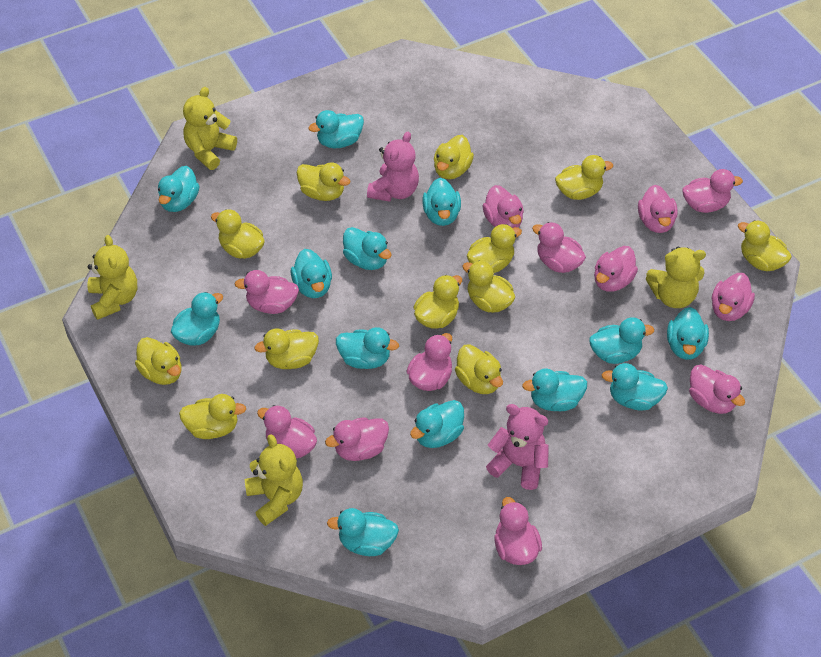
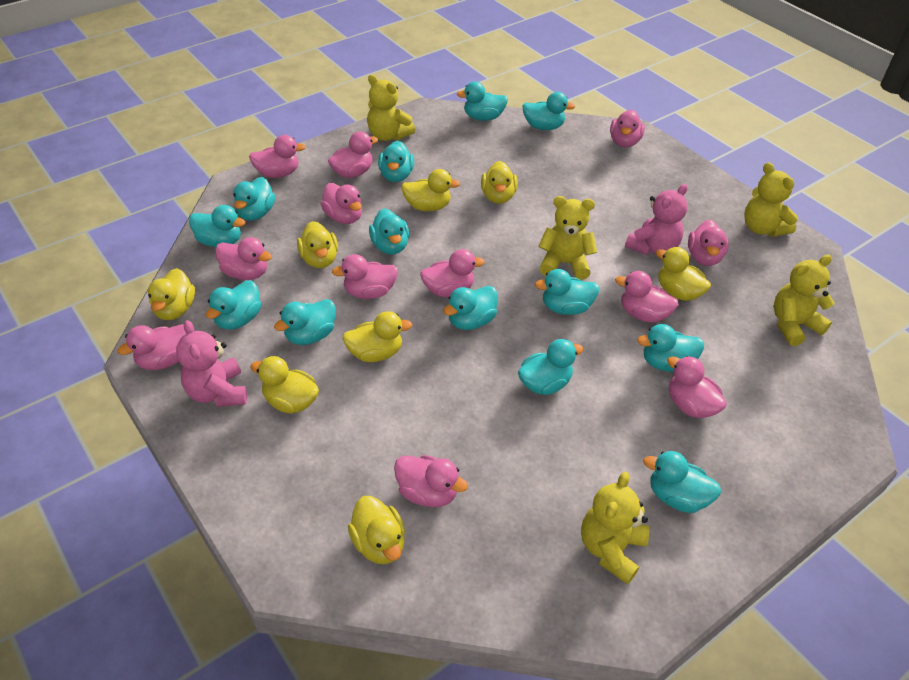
yellow duck: [135,337,181,385] [179,394,246,439] [211,209,265,259] [254,328,319,369] [296,163,350,201] [414,275,462,329] [434,135,474,179] [455,344,503,394] [462,261,515,313] [467,224,522,273] [555,155,613,200] [738,220,792,271] = 12 -> [148,268,195,320] [250,356,319,413] [297,221,338,268] [342,311,412,362] [348,496,405,564] [401,169,460,211] [481,161,518,204] [656,247,711,301] = 8
yellow teddy bear: [87,235,137,320] [183,87,237,170] [244,434,303,526] [646,247,706,308] = 4 -> [367,75,415,141] [538,196,597,280] [581,472,649,584] [744,162,798,237] [774,255,834,346] = 5

